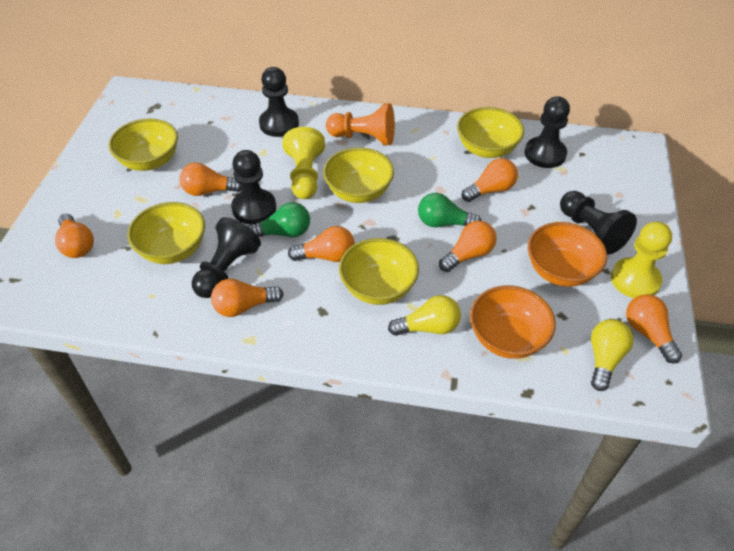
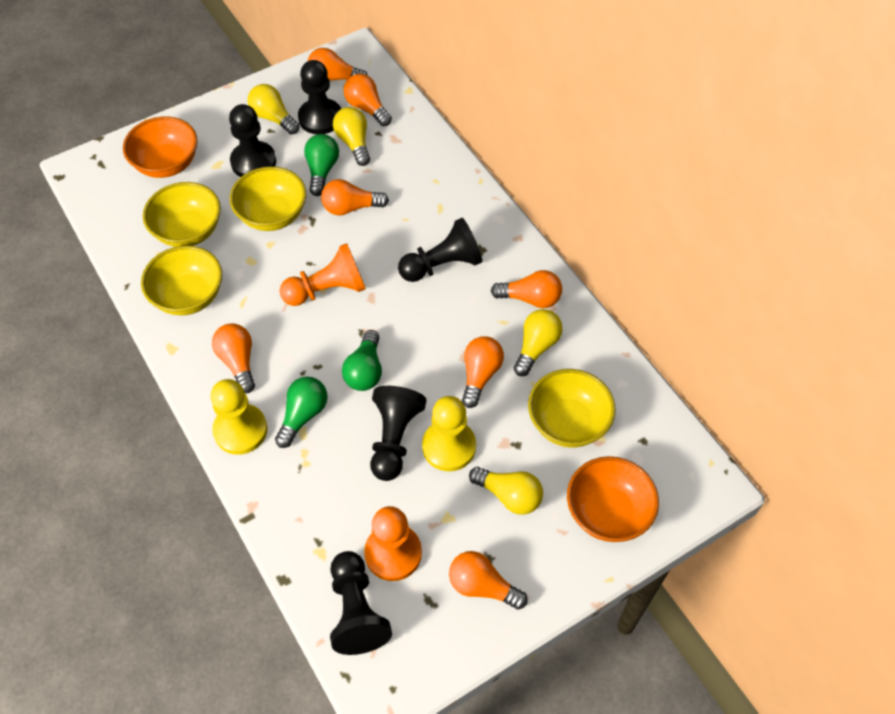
green light bulb: [248,202,310,237] [418,193,482,227] = 2 -> [275,376,328,448] [304,134,339,196] [342,330,382,391] = 3
orange pawn: [326,103,395,145] = 1 -> [280,243,366,306] [364,506,422,581] = 2
yellow bowl: [109,118,178,171] [128,202,205,264] [323,147,394,203] [339,238,419,305] [457,107,524,158] = 5 -> [141,246,222,316] [143,182,221,247] [230,166,306,231] [528,369,616,448] = 4
yellow light bulb: [388,295,461,336] [591,319,634,391] = 2 -> [247,84,300,135] [333,107,370,166] [469,467,543,515] [514,309,563,376] = 4

